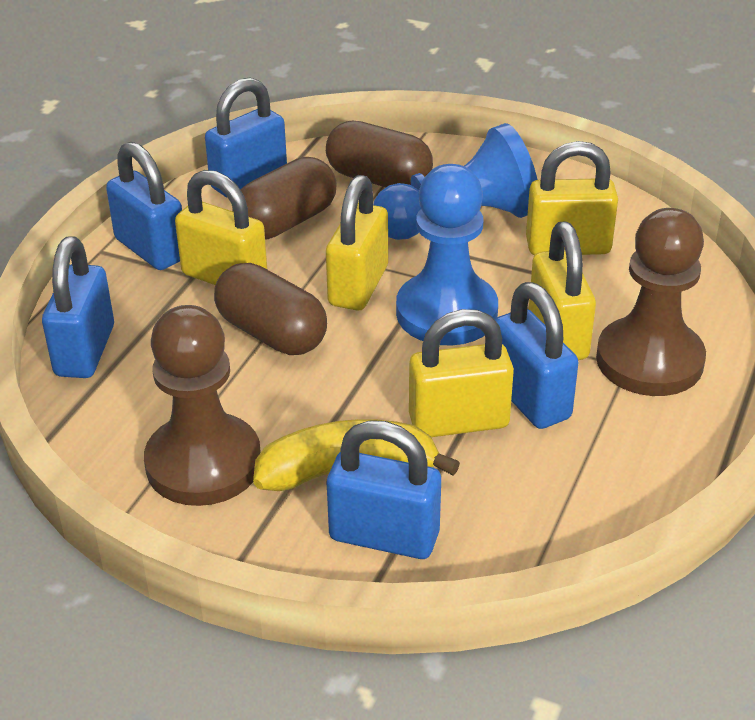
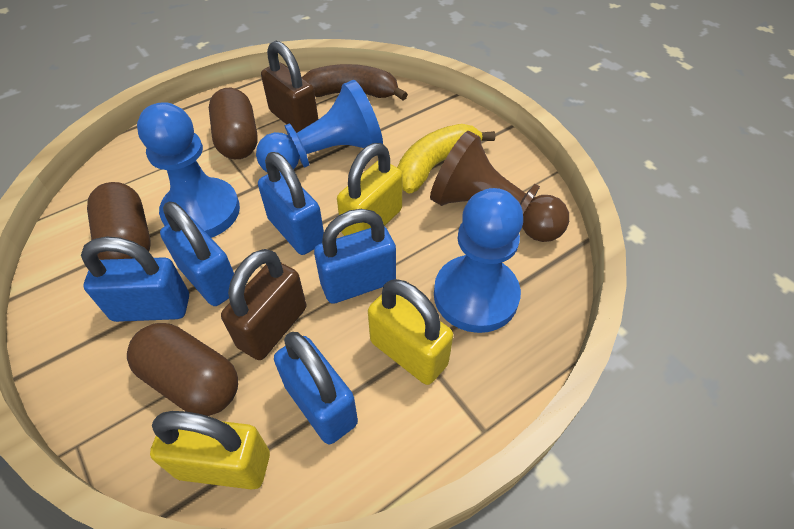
blue pawn: [373,123,538,240] [396,164,498,345] = 2 -> [137,102,240,238] [256,80,383,172] [434,188,523,333] = 3
brown banana: none = 0 -> [302,64,408,100] = 1
brown padlock: none = 0 -> [221,249,306,360] [261,41,318,133] = 2
brown pawn: [144,305,261,506] [596,208,706,396] = 2 -> [430,131,569,242] = 1
yellow padlock: [175,170,267,285] [326,175,388,310] [409,309,514,437] [526,141,618,255] [529,222,596,360] = 5 -> [150,411,270,490] [337,143,403,236] [368,279,453,385] = 3

